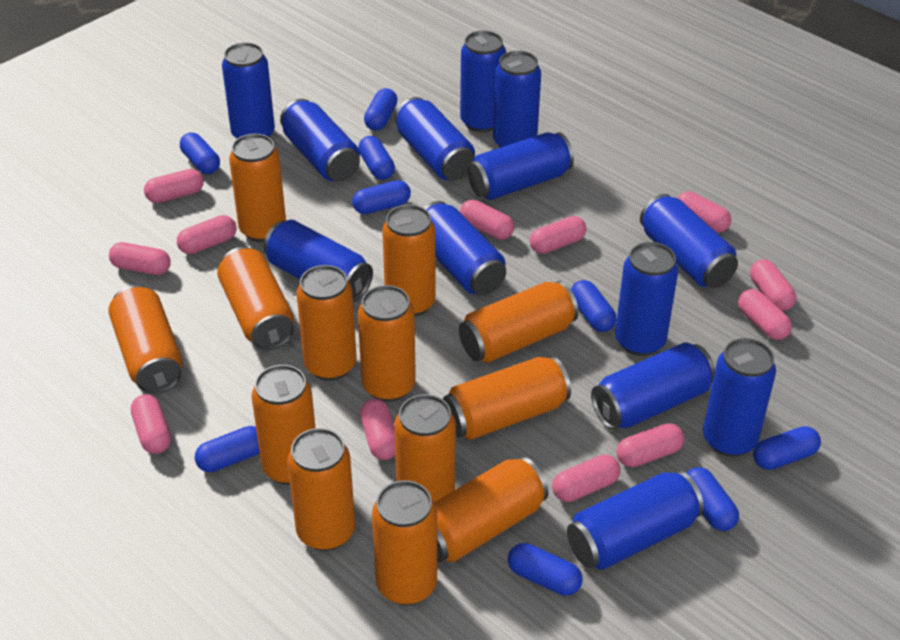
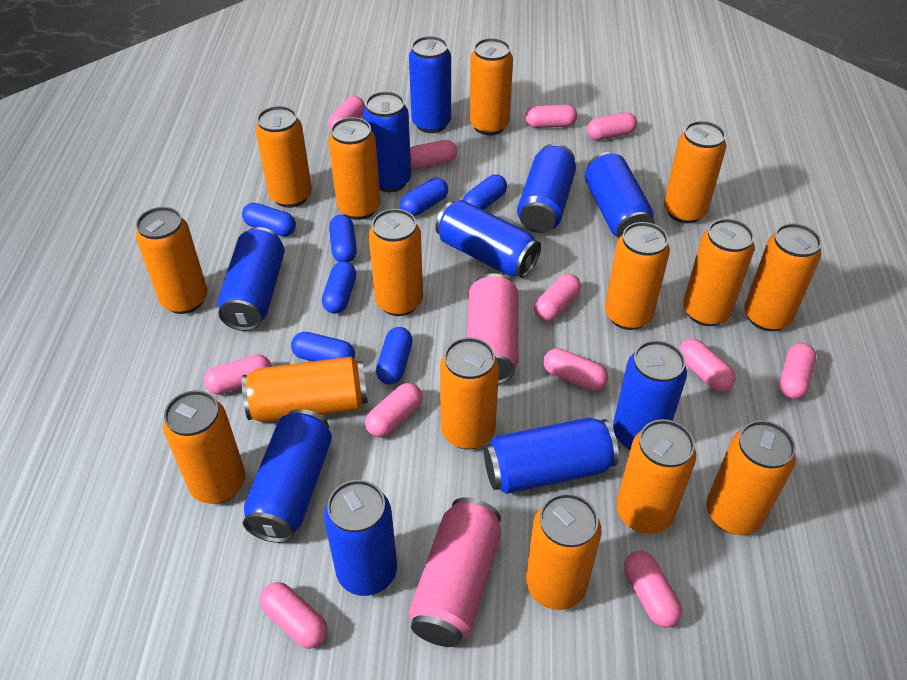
blue can: [222,42,275,139] [263,220,373,302] [280,99,360,181] [395,97,475,181] [423,201,506,295] [460,30,506,133] [467,132,574,200] [493,51,541,148] [567,471,704,570] [591,342,715,430] [615,242,678,356] [640,194,738,288] [703,338,776,457] = 13 -> [218,227,285,331] [243,409,332,543] [324,480,397,596] [363,91,411,192] [409,36,451,133] [435,200,541,278] [484,417,619,494] [517,143,576,233] [585,152,655,238] [613,340,687,450] = 10
blue capsule: [180,133,220,174] [195,426,260,472] [352,180,411,214] [358,136,395,180] [364,88,398,131] [508,543,582,596] [571,280,616,332] [687,467,739,531] [753,426,821,470] = 9 -> [242,203,296,237] [291,332,355,362] [322,261,356,313] [329,215,357,262] [376,327,413,384] [400,178,448,216] [463,174,507,210] = 7
orange can: [108,285,183,394] [217,247,295,351] [229,134,286,242] [251,365,315,485] [287,428,355,551] [297,265,357,381] [358,285,416,402] [372,480,437,605] [382,205,436,317] [394,394,456,502] [434,456,549,562] [443,356,571,440] [459,281,578,363] = 13 -> [136,207,207,314] [163,390,245,504] [242,357,368,423] [256,106,312,208] [328,117,381,220] [369,209,423,316] [440,337,499,450] [470,38,513,135] [526,493,601,610] [605,222,670,330] [616,419,696,534] [664,121,726,223] [683,219,755,326] [706,420,796,535] [744,223,821,331] = 15
pink can: none = 0 -> [408,497,501,647] [467,273,519,385] = 2

